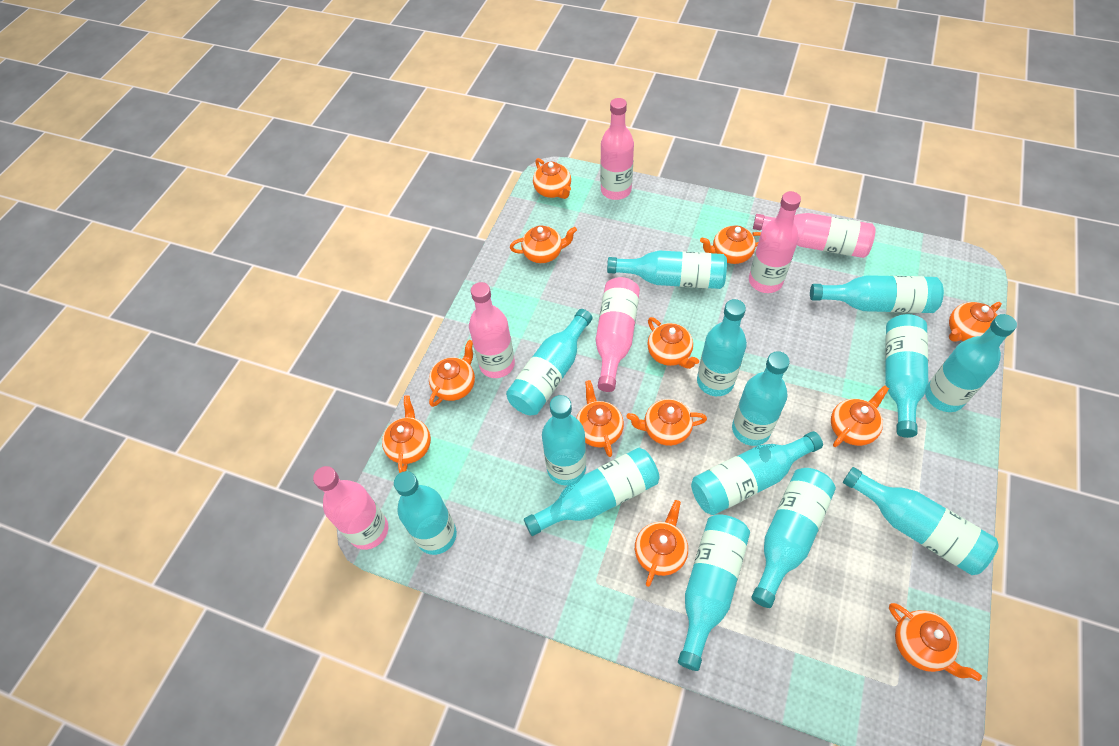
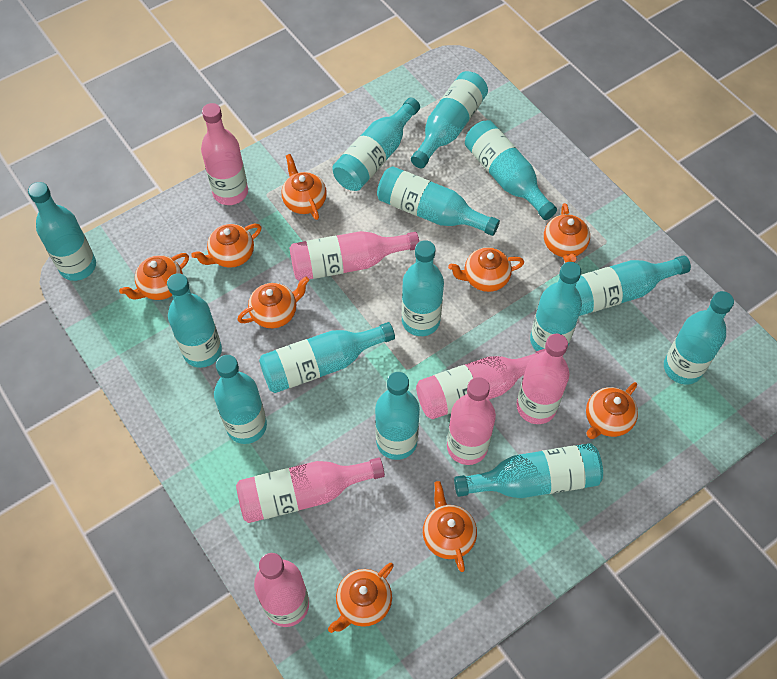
orange teapot: [382,395,431,473] [429,340,475,407] [510,226,577,263] [533,158,571,199] [576,380,624,457] [626,399,707,446] [635,500,688,587] [647,317,699,369] [700,225,761,264] [831,385,889,447] [889,603,982,681] [949,302,1002,342] = 12 -> [119,253,189,300] [191,224,262,268] [237,277,309,328] [281,154,327,220] [328,563,394,633] [423,481,477,572] [448,247,524,292] [544,203,590,263] [586,382,638,439] = 9
pink bottle: [313,466,388,550] [469,282,515,378] [596,277,640,392] [600,98,634,200] [749,191,801,293] [753,213,876,258] = 6 -> [201,103,248,205] [236,458,385,523] [254,553,309,627] [290,231,419,281] [416,349,545,419] [447,377,496,465] [517,334,570,424] = 7

